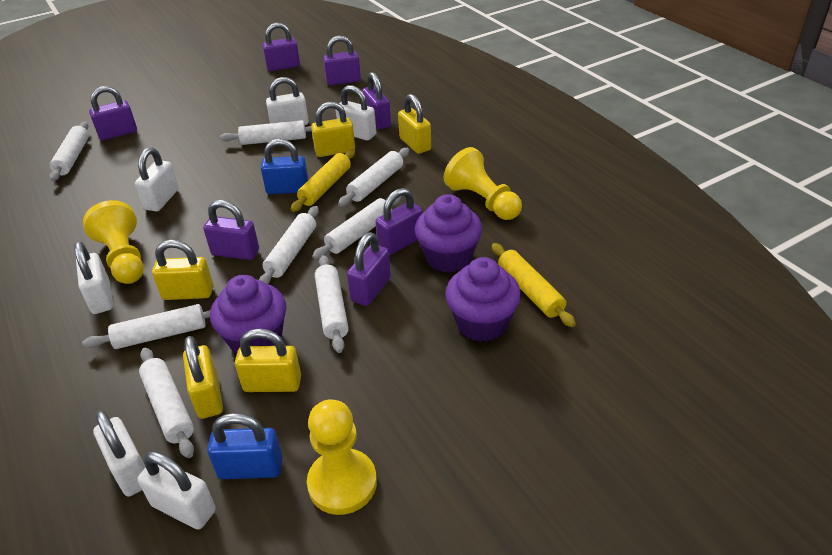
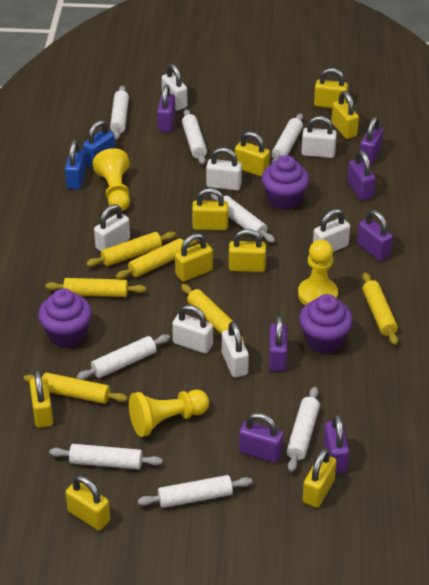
white padlock: [74,242,113,314] [93,410,146,497] [135,147,179,212] [137,451,216,530] [266,77,309,125] [335,85,376,141] = 6 -> [94,204,130,252] [162,64,188,110] [172,305,213,354] [206,148,242,190] [222,322,249,377] [301,116,337,158] [313,209,350,252] = 7
yellow padlock: [152,240,213,300] [183,336,223,419] [235,328,301,392] [311,102,355,157] [398,94,431,154] = 5 -> [30,370,53,428] [66,475,110,530] [175,233,213,282] [192,188,228,230] [229,229,266,272] [235,131,270,177] [302,448,337,508] [314,68,348,108] [331,91,359,139] = 9
yellow rolling pin: [291,149,355,212] [492,243,576,327] = 2 -> [24,373,128,404] [45,278,146,297] [86,232,176,267] [116,238,199,279] [181,284,245,344] [362,272,398,345] = 6

